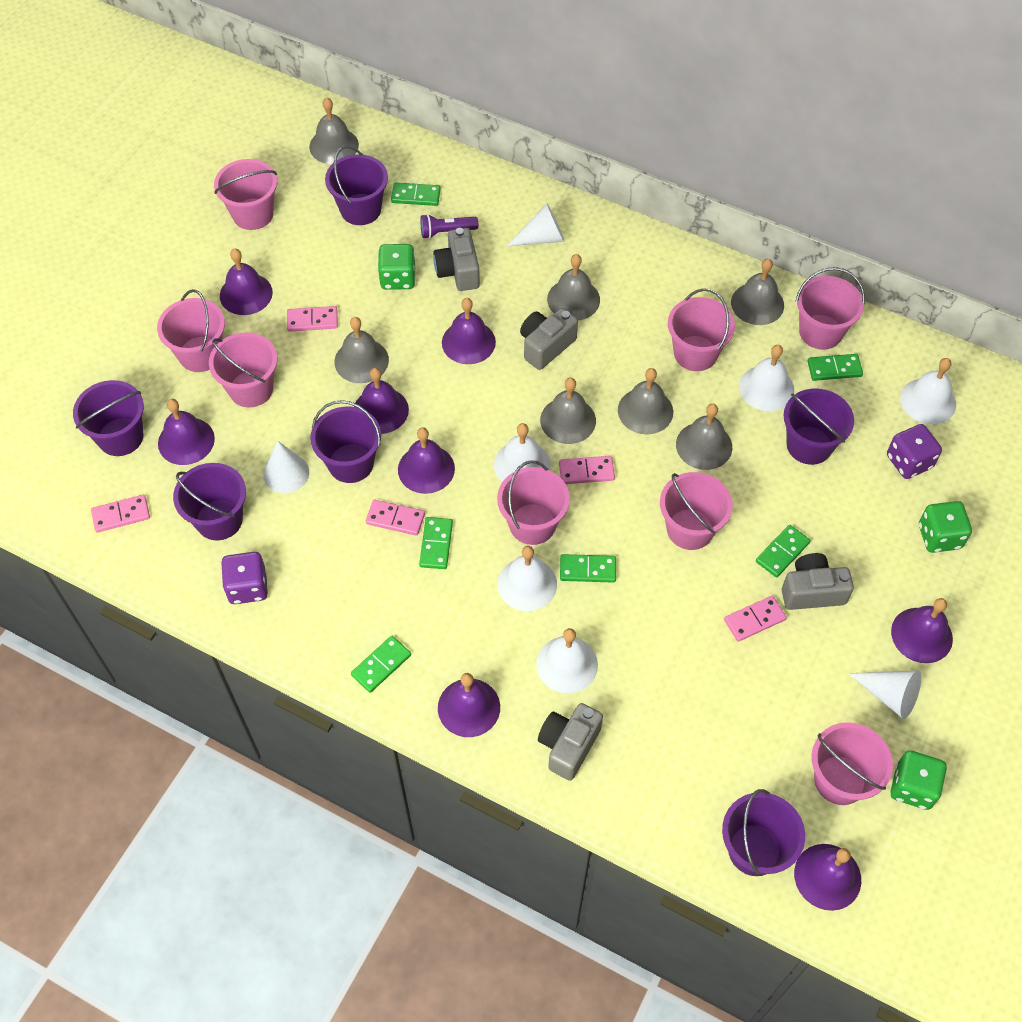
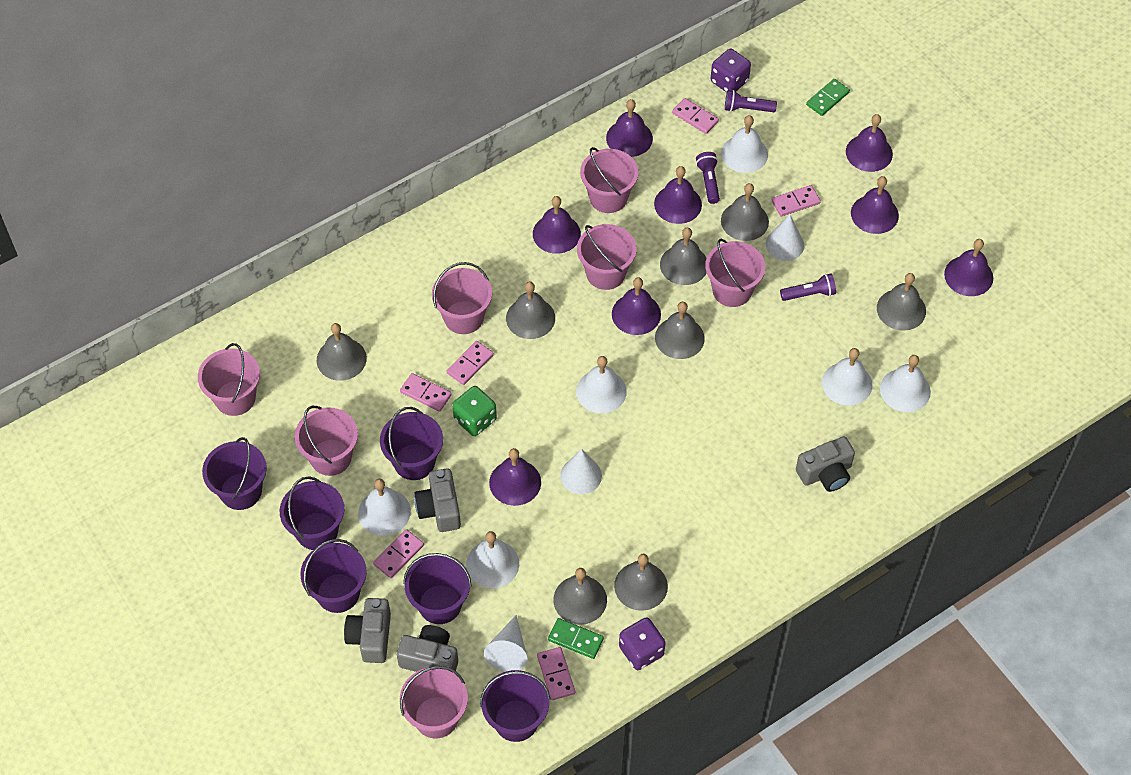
green dice: [378,244,416,290] [890,750,947,810] [919,501,972,553] = 3 -> [452,386,497,436] = 1
green domino: [351,636,411,693] [391,182,441,206] [419,517,453,569] [560,554,616,583] [756,525,811,577] [807,354,863,381] = 6 -> [548,618,604,659] [806,79,850,116] = 2
grey bell: [309,97,359,164] [334,317,389,383] [540,378,596,444] [547,254,600,320] [618,368,673,434] [676,404,732,470] [731,258,784,325] = 7 -> [317,323,367,381] [506,281,555,339] [553,568,607,625] [614,554,668,611] [655,302,705,359] [660,228,707,285] [721,183,769,241] [877,273,926,331] = 8
pink bucket: [157,289,225,372] [209,333,277,408] [214,159,277,230] [497,460,570,545] [660,472,733,550] [668,288,735,371] [795,267,865,350] [812,722,893,805] = 8 -> [198,343,260,416] [295,406,358,476] [400,666,468,739] [432,262,492,334] [577,224,637,290] [580,147,639,213] [705,239,765,307] = 7
pink domino: [91,495,150,533] [287,306,338,332] [366,500,425,536] [559,456,615,484] [724,596,787,642] = 5 -> [373,529,424,578] [400,373,452,412] [447,341,494,385] [537,647,575,700] [672,98,719,134] [772,185,821,216] = 6
purple flashlight: [420,214,478,239] = 1 -> [696,152,720,204] [725,90,777,112] [780,273,836,301] = 3
white bell: [494,423,551,482] [497,546,557,611] [536,628,598,693] [739,345,794,411] [900,358,956,424] = 5 -> [358,479,411,536] [466,531,519,588] [576,356,627,413] [721,115,768,173] [822,348,872,405] [880,355,931,412] = 6

